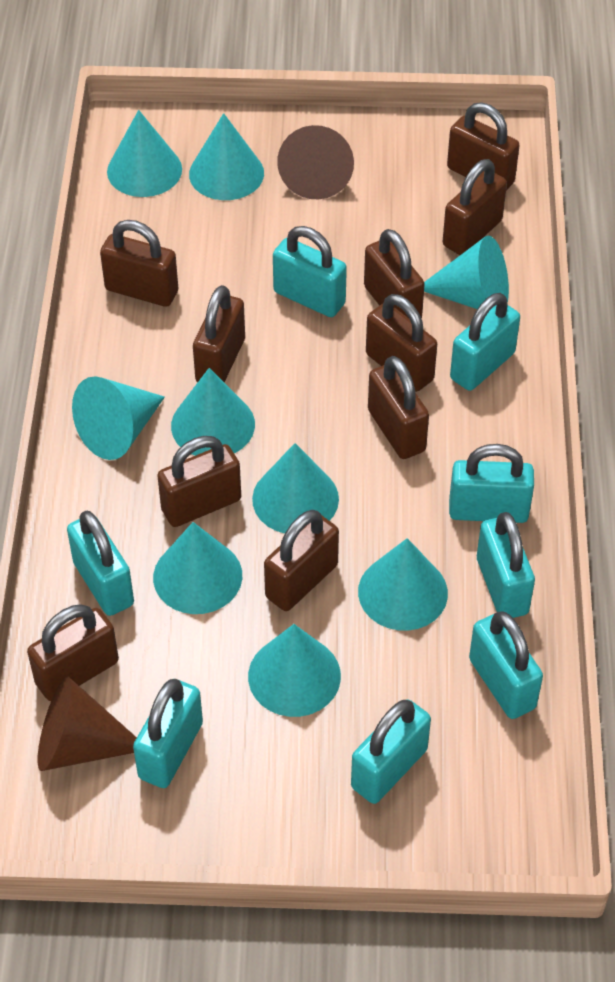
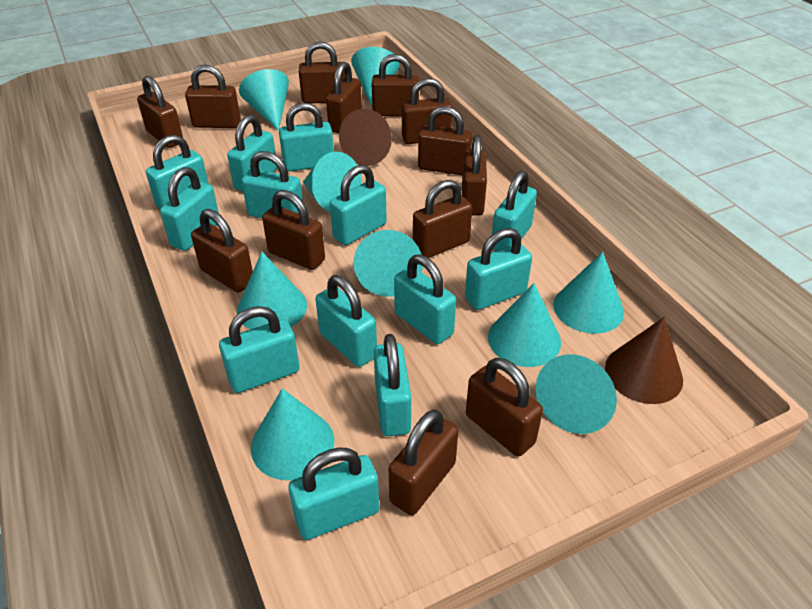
brown padlock: [27,604,119,701] [100,220,178,307] [157,436,241,527] [193,285,245,382] [264,510,339,611] [364,229,425,319] [366,294,437,392] [368,356,429,459] [443,159,507,255] [447,103,520,190] = 10 -> [137,76,183,148] [185,65,241,128] [191,209,253,293] [262,190,325,270] [299,41,345,103] [326,62,362,133] [372,54,419,117] [388,410,458,515] [402,78,453,144] [413,180,473,258] [418,106,472,175] [462,135,487,216] [466,358,543,457] = 13
turquoise padlock: [67,510,134,616] [133,679,203,788] [273,226,347,317] [351,699,431,804] [449,444,534,523] [450,293,520,391] [469,611,543,719] [477,512,535,618] = 8 -> [146,135,209,209] [160,167,219,251] [219,306,300,393] [227,115,277,191] [242,151,303,218] [279,103,334,172] [289,447,380,540] [315,275,377,367] [330,165,387,245] [374,334,411,436] [394,254,456,344] [465,228,532,310] [492,171,537,250] = 13

